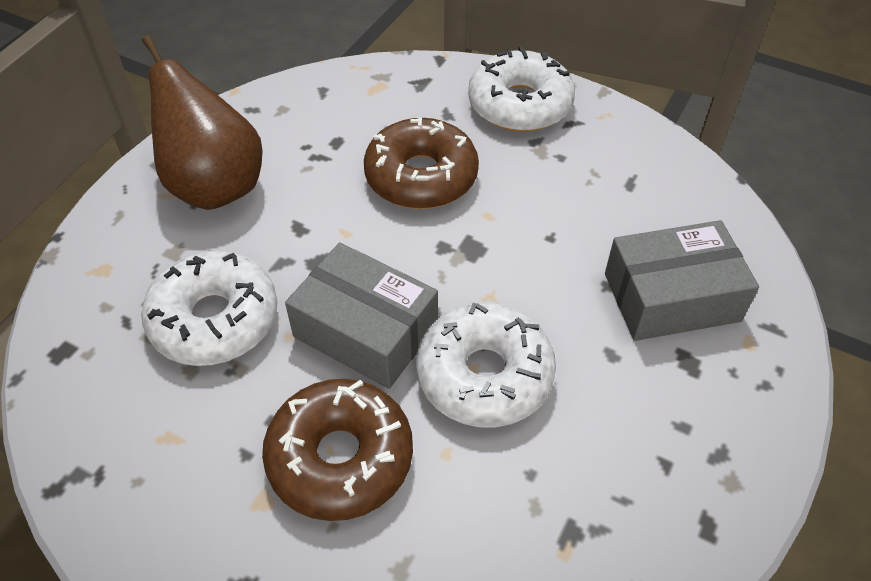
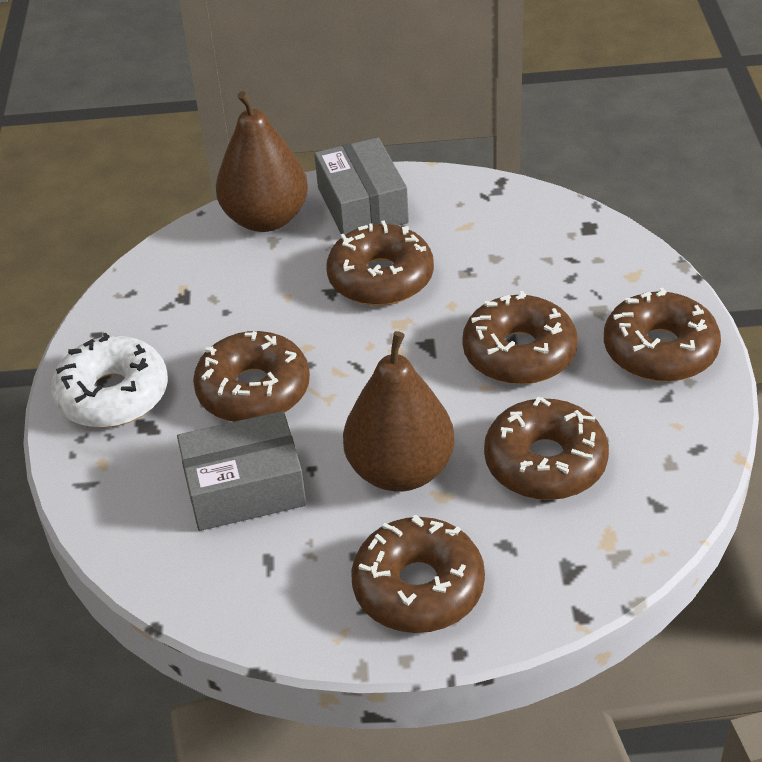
brown donut: [262,379,413,521] [364,118,479,209] = 2 -> [193,331,310,422] [326,220,434,306] [351,515,485,633] [462,291,577,384] [484,397,609,500] [604,288,721,382] = 6
brown pear: [142,35,263,210] = 1 -> [216,91,308,232] [343,331,455,492] = 2
white donut: [141,251,277,366] [416,302,556,427] [468,47,575,132] = 3 -> [51,333,168,428] = 1

